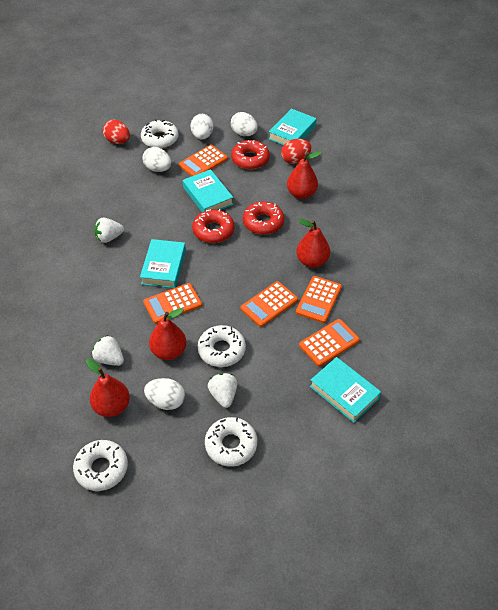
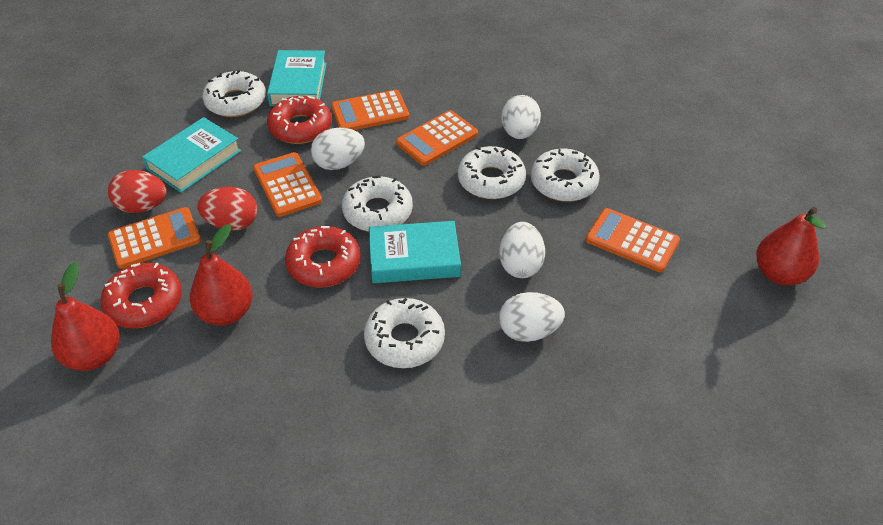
red pear: [86,359,130,417] [149,308,186,360] [287,151,322,199] [296,219,330,268] = 4 -> [51,262,120,371] [190,224,253,326] [756,207,827,285] = 3
turquoise book: [140,239,186,288] [183,169,234,212] [269,108,317,145] [310,357,381,423] = 4 -> [142,117,241,193] [267,50,327,106] [369,221,461,283] = 3
white donut: [73,440,128,491] [141,119,179,149] [198,325,246,367] [205,417,257,467] = 4 -> [202,70,266,117] [342,176,413,232] [364,298,445,368] [458,146,526,199] [531,148,600,202] = 5
white strawberry: [92,335,124,366] [94,218,124,243] [208,373,237,408] = 3 -> none = 0

